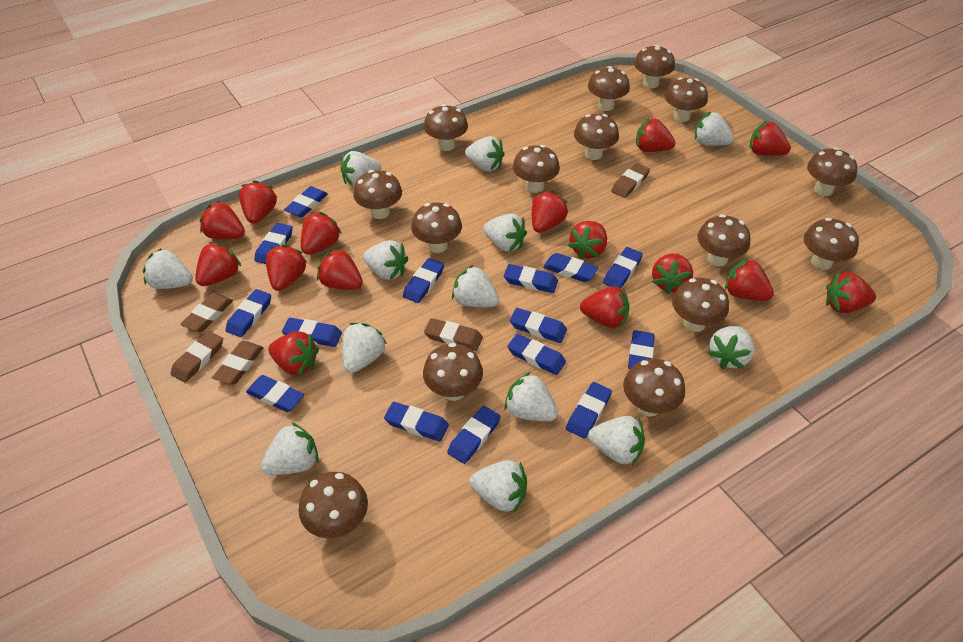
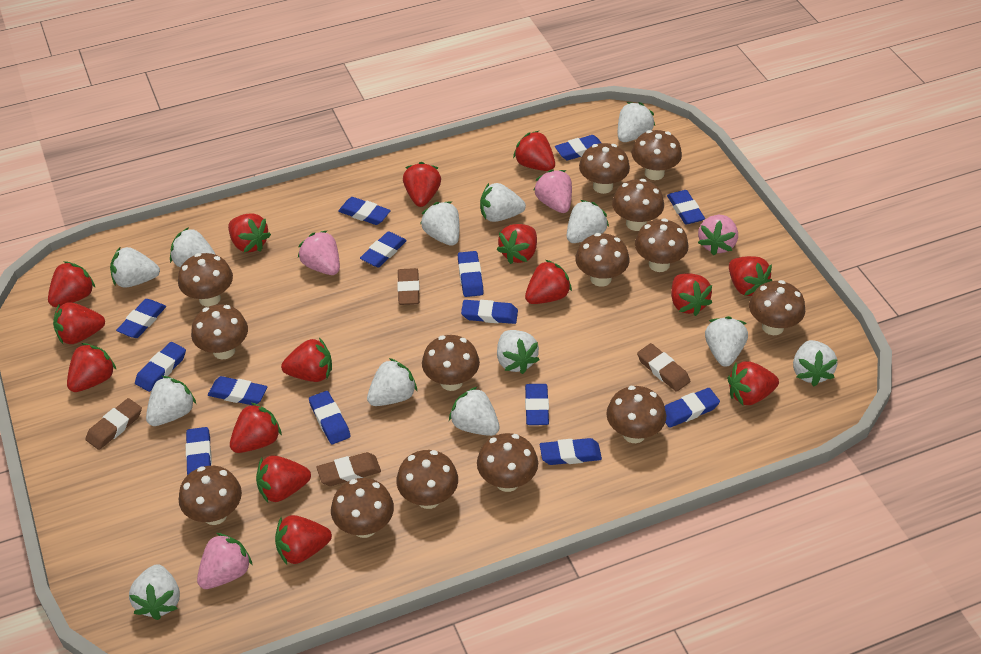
blue eraser: [226,289,271,337] [246,375,304,412] [254,223,292,264] [282,318,342,347] [284,186,328,217] [384,402,449,441] [403,258,444,303] [447,406,501,464] [504,264,558,293] [507,334,566,375] [510,308,567,343] [543,253,598,282] [566,382,612,439] [603,247,643,289] [628,330,655,369] = 15 -> [116,299,166,338] [135,342,186,392] [186,427,212,475] [208,376,267,405] [309,391,351,444] [338,197,391,225] [360,231,407,267] [458,251,484,297] [461,300,518,324] [525,384,549,425] [540,438,602,465] [555,135,601,160] [665,388,720,428] [667,190,705,225] = 14
brown eraser: [171,331,223,383] [180,293,233,332] [212,341,263,384] [424,318,483,351] [611,163,650,198] = 5 -> [86,398,142,450] [316,452,381,486] [397,268,420,305] [637,343,690,392] = 4
brown mushroom: [299,472,368,538] [353,170,402,219] [411,203,462,253] [423,343,483,401] [424,104,468,151] [513,145,560,193] [574,114,619,160] [588,66,630,111] [623,359,685,417] [634,45,675,88] [665,77,708,122] [672,278,729,332] [697,214,750,267] [804,218,859,270] [807,147,857,196] = 15 -> [178,253,233,307] [179,466,242,525] [191,304,248,359] [331,478,394,538] [396,450,458,509] [422,335,480,391] [477,433,538,492] [575,233,629,287] [579,143,630,194] [606,386,666,443] [612,179,664,231] [632,130,682,180] [635,218,689,272] [749,280,805,335] = 14
pink strawberry: none = 0 -> [197,533,253,589] [298,231,340,275] [533,169,572,213] [698,215,738,256] = 4

